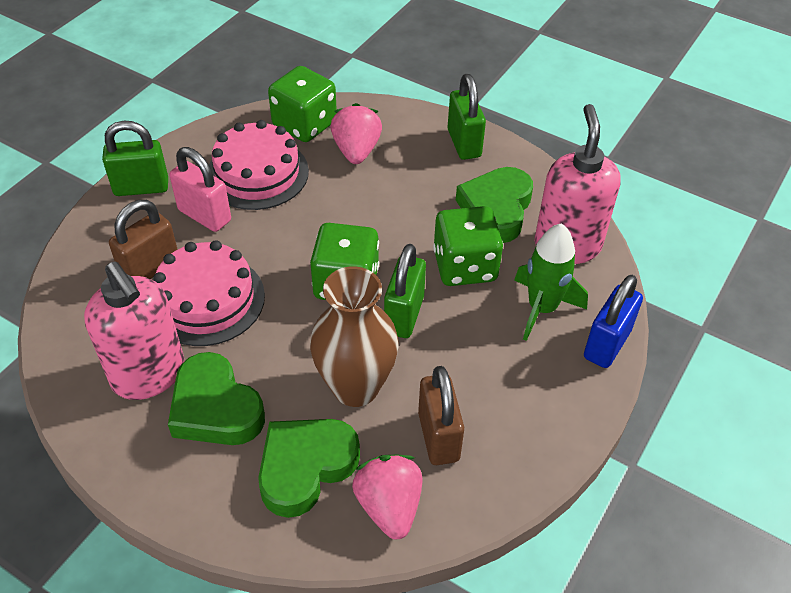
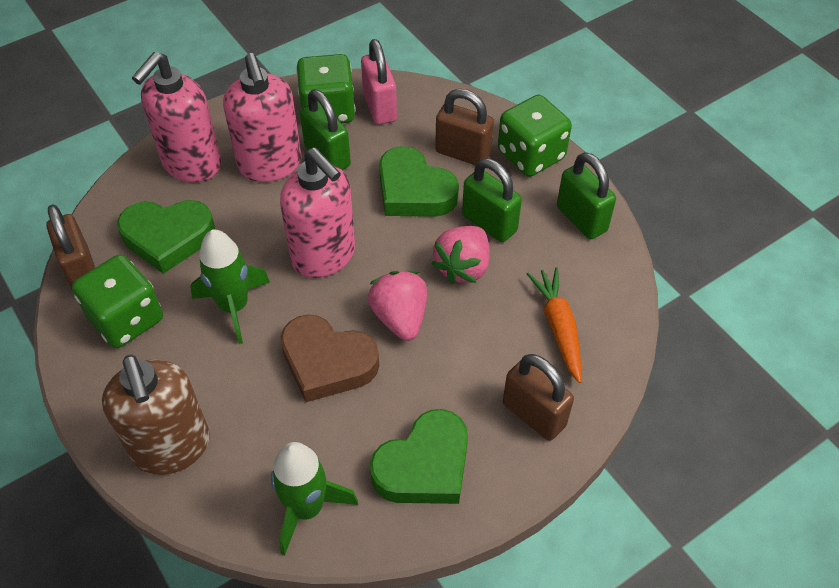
blue padlock: [584,275,643,368] = 1 -> none = 0
brown heart: none = 0 -> [281,315,379,402] = 1
brown padlock: [109,200,178,279] [418,366,464,465] = 2 -> [46,204,95,291] [435,89,494,165] [503,354,574,441] = 3
brown soap dispenser: none = 0 -> [102,355,210,475] = 1
brown vase: [310,266,399,407] = 1 -> none = 0
green rocket: [514,223,588,341] = 1 -> [190,229,270,344] [271,442,358,555] = 2
orange carrot: none = 0 -> [527,267,582,383] = 1
pink cake: [153,240,265,346] [209,120,309,210] = 2 -> none = 0
pink soap dispenser: [84,262,184,400] [535,104,621,264] = 2 -> [132,52,221,182] [223,53,302,182] [280,148,355,278] = 3

